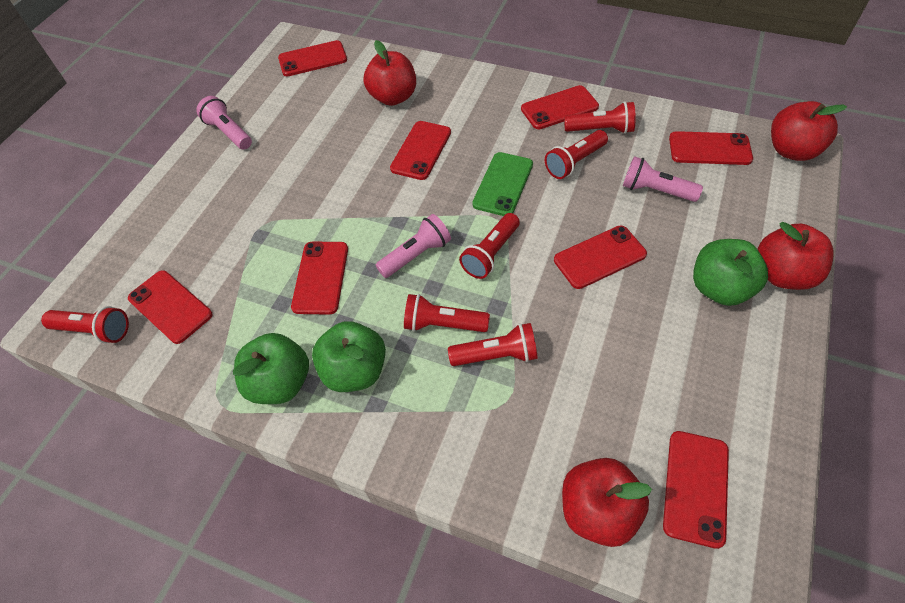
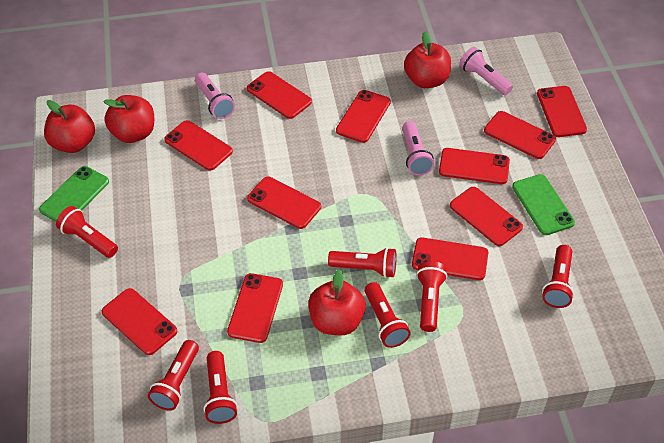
green apple: [233,333,309,404] [312,321,386,392] [693,239,768,306] = 3 -> none = 0
green phone: [472,152,533,216] = 1 -> [39,166,109,222] [512,174,575,235] = 2
red flashlight: [41,306,129,344] [404,294,490,332] [448,323,538,366] [459,213,520,279] [545,130,608,179] [564,101,636,134] = 6 -> [56,206,118,258] [148,340,199,411] [203,351,237,424] [328,247,397,278] [365,282,411,348] [416,261,447,332] [542,245,574,308] = 7
red phone: [128,270,212,344] [278,40,347,76] [291,242,348,315] [390,121,451,180] [521,85,599,129] [554,226,647,289] [663,431,729,549] [669,131,753,165] = 8 -> [102,288,177,355] [164,120,233,171] [227,273,283,343] [247,71,312,119] [247,176,321,229] [336,90,391,143] [412,237,488,280] [439,148,510,184] [450,187,523,246] [484,111,556,159] [537,86,587,137] = 11

